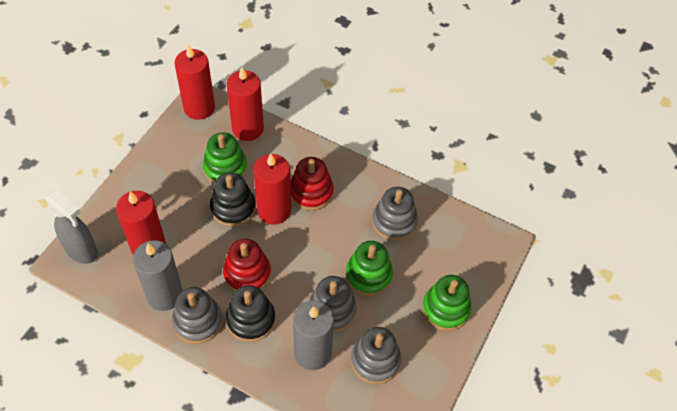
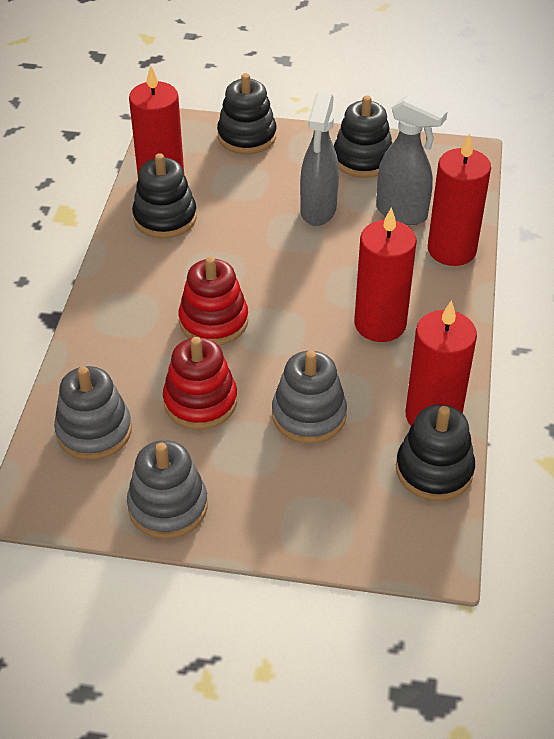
black stacking toy: [210,172,256,227] [226,285,275,342] = 2 -> [132,153,197,239] [217,73,276,154] [334,95,392,178] [396,405,475,501] = 4
green stacking toy: [203,132,247,184] [345,241,393,296] [422,275,472,331] = 3 -> none = 0
grey candle: [133,240,183,311] [293,301,334,370] = 2 -> none = 0
grey spray bottle: [45,189,98,264] = 1 -> [300,93,339,226] [376,94,448,225] = 2
grey stacking toy: [172,287,222,344] [309,276,357,332] [351,327,401,384] [372,187,418,241] = 4 -> [54,366,132,460] [127,440,208,539] [272,350,347,444] = 3

